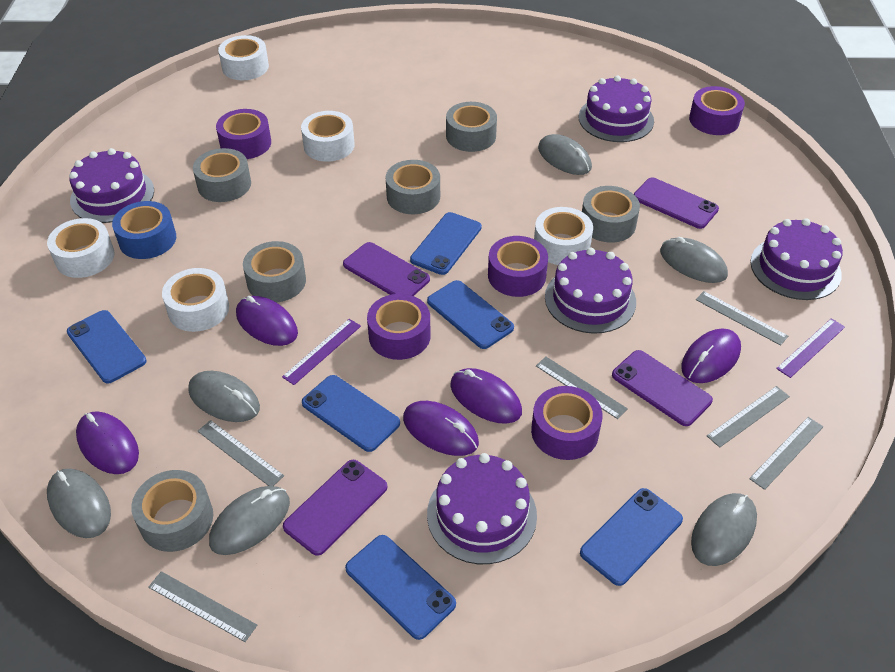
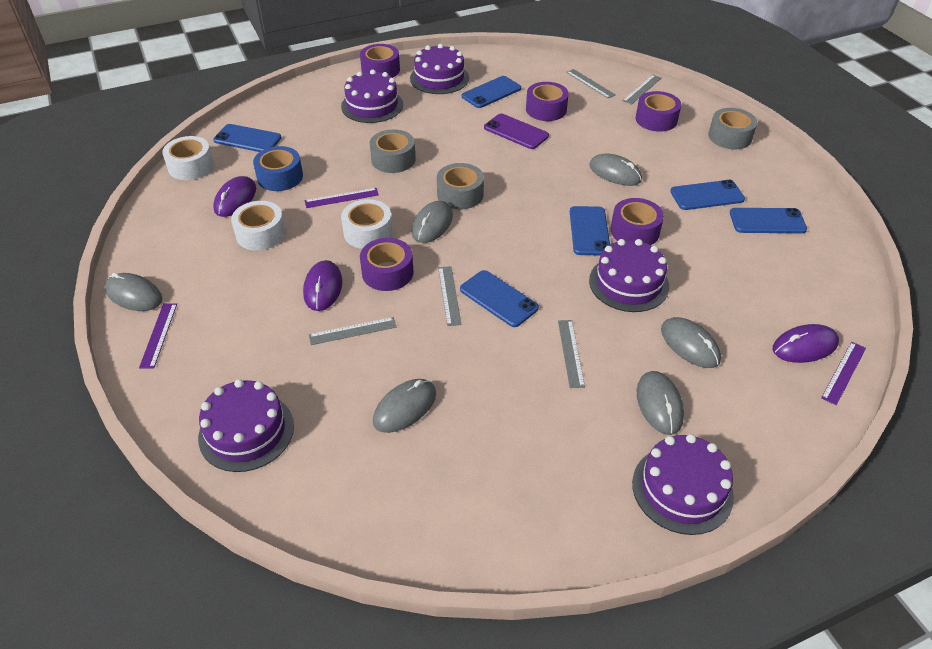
grey ruler: [148,571,257,642] [198,420,284,486] [536,357,628,419] [696,291,788,346] [707,386,790,448] [749,417,823,490] = 6 -> [309,317,396,345] [438,266,461,326] [558,320,585,388] [566,69,616,98] [623,75,661,105] = 5
grey tape: [131,470,213,552] [193,148,251,202] [243,241,306,303] [385,160,440,214] [446,102,497,152] [582,186,640,243] = 6 -> [370,129,416,173] [437,163,484,209] [708,108,757,149] = 3
purple mouse: [76,411,139,474] [236,296,298,346] [403,401,479,456] [450,368,522,424] [681,328,741,383] = 5 -> [213,176,256,217] [303,260,342,311] [773,324,839,363] = 3
purple phone: [283,460,387,556] [343,242,430,296] [612,350,713,426] [634,177,719,229] = 4 -> [484,114,549,149] = 1
purple ruler: [282,319,361,385] [776,318,845,378] = 2 -> [139,303,177,368] [305,188,379,208] [821,342,866,405] = 3
white tape: [47,218,115,278] [162,268,229,332] [218,35,269,80] [301,111,355,162] [534,207,593,265] = 5 -> [162,136,214,180] [231,201,286,251] [341,199,393,249] = 3

